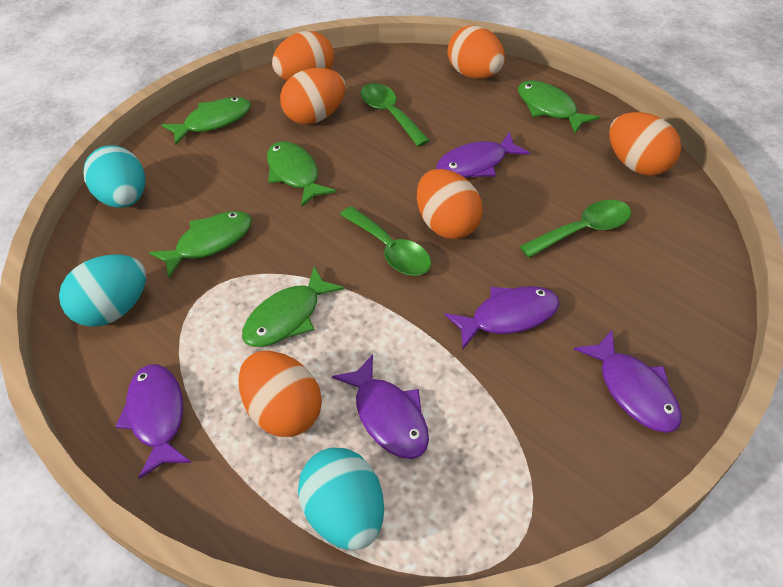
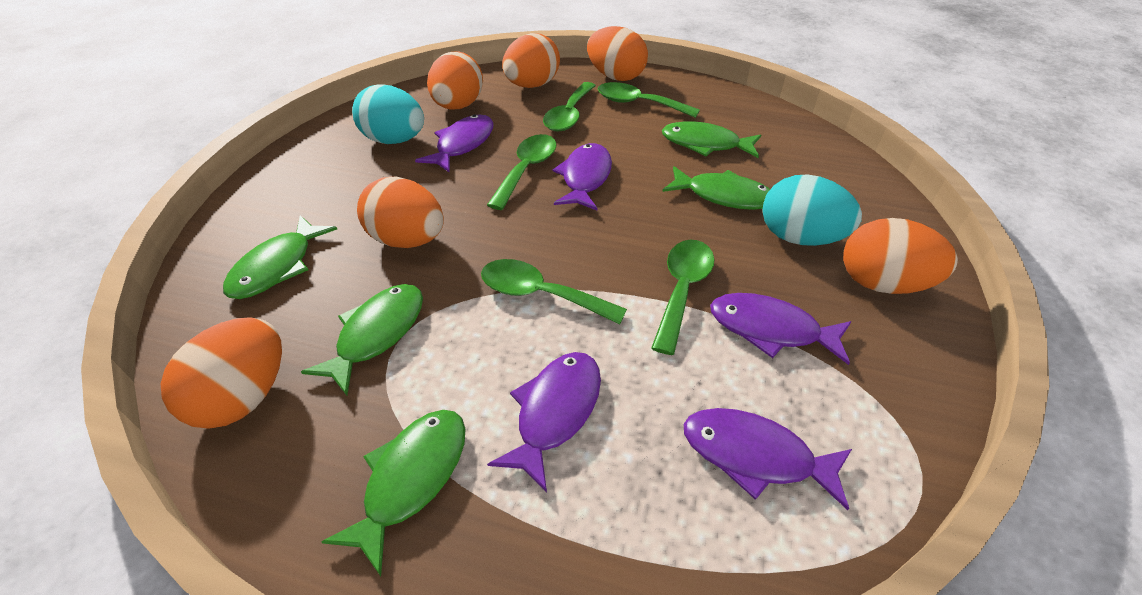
green spoon: [340,206,431,276] [360,83,430,147] [520,200,631,258] = 3 -> [481,259,627,324] [487,134,557,210] [543,82,596,132] [598,82,700,118] [651,240,714,355] = 5
turquoise egg: [59,254,146,327] [83,145,145,208] [298,448,384,550] = 3 -> [352,84,424,144] [762,174,862,246] = 2

